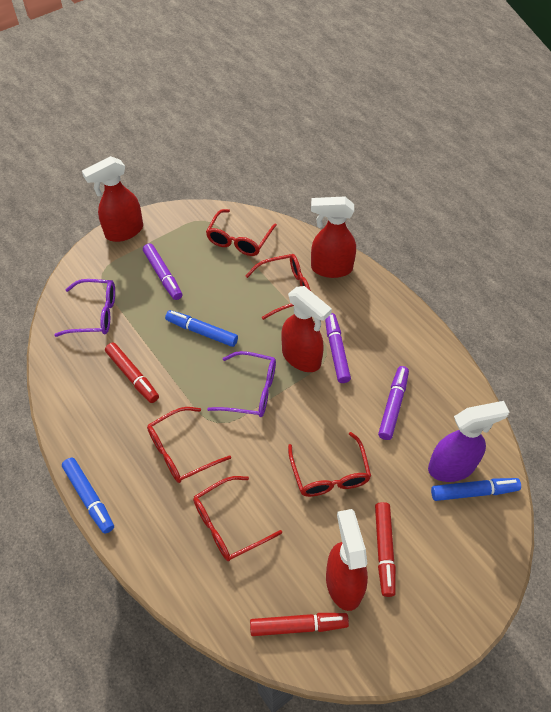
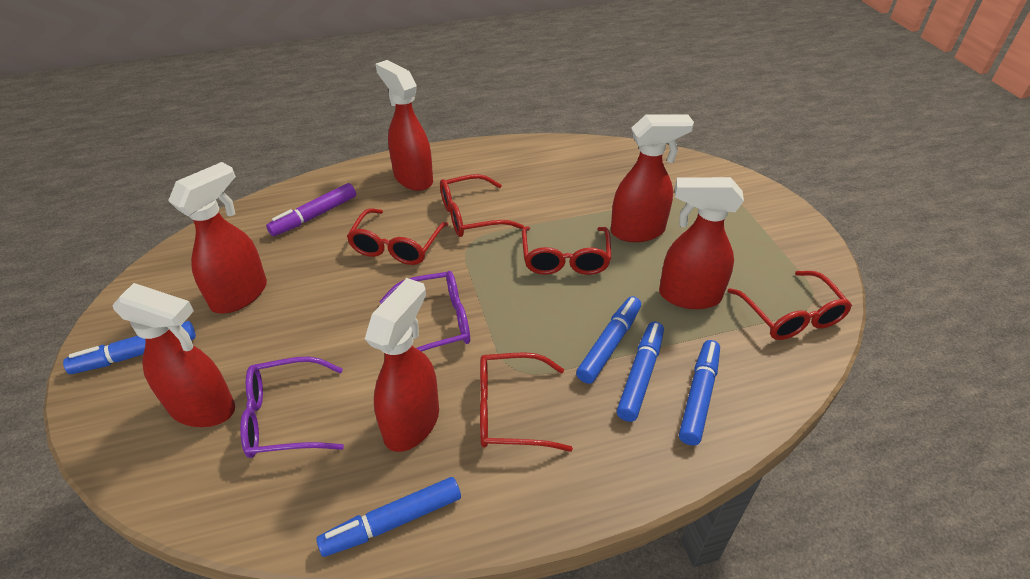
blue marker: [62,458,114,534] [165,310,238,347] [431,478,521,501] = 3 -> [63,321,196,374] [316,477,461,557] [576,296,641,384] [617,321,664,422] [679,340,720,445] = 5
purple marker: [143,243,182,300] [325,313,351,383] [378,366,409,440] = 3 -> [266,183,356,236] = 1
purple spray bottle: [428,401,509,482] = 1 -> none = 0
red marker: [105,343,159,403] [250,613,349,636] [375,502,396,597] = 3 -> none = 0
red spray bottle: [82,156,143,242] [282,286,332,372] [311,196,356,278] [326,509,368,611] = 4 -> [112,283,235,427] [168,162,267,313] [365,278,439,452] [376,60,433,191] [611,115,694,242] [659,177,744,309] = 6

